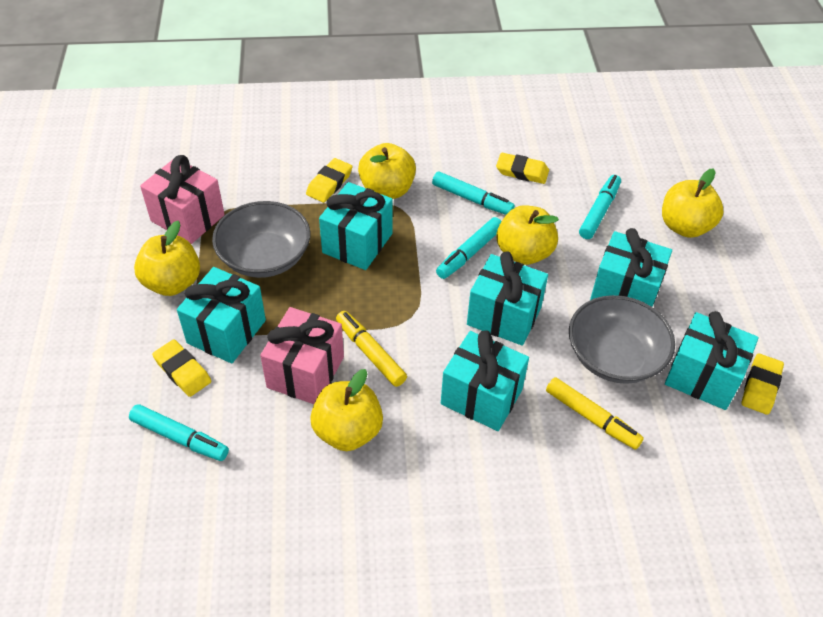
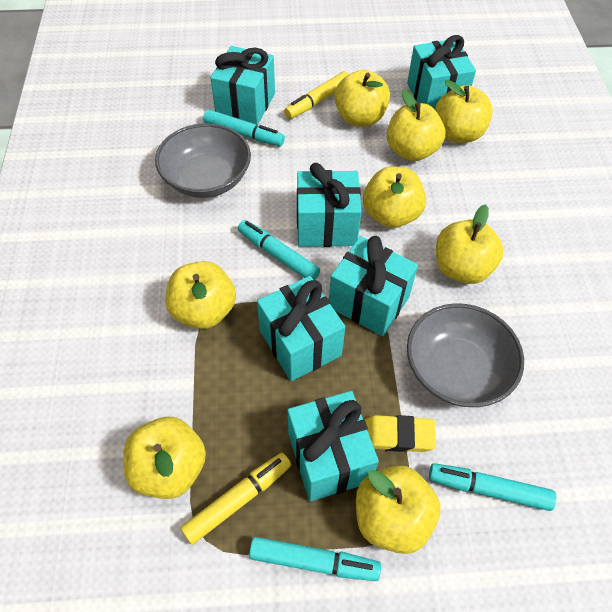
pink gift: [140,155,225,244] [260,307,344,404] = 2 -> none = 0
yellow apple: [134,221,200,296] [310,369,383,451] [358,143,416,199] [497,205,559,265] [662,168,723,238] = 5 -> [123,417,206,499] [166,261,236,329] [334,70,390,126] [356,465,441,554] [363,166,426,228] [387,90,445,161] [435,80,493,143] [436,204,504,284] = 8
yellow eraser: [152,339,211,397] [306,158,352,203] [496,153,549,184] [741,353,784,415] = 4 -> [365,415,436,452] = 1

